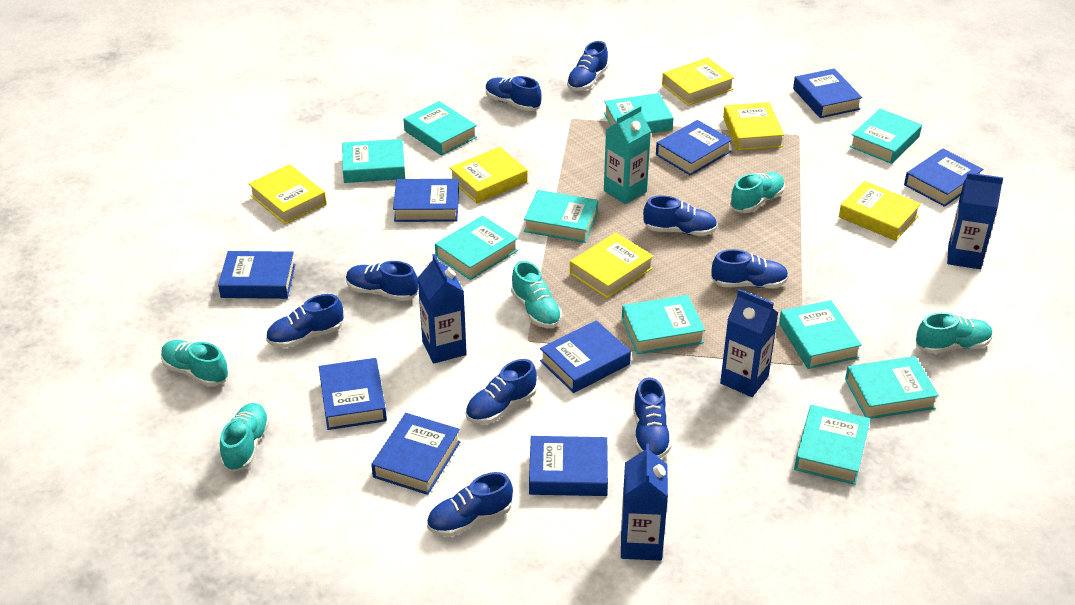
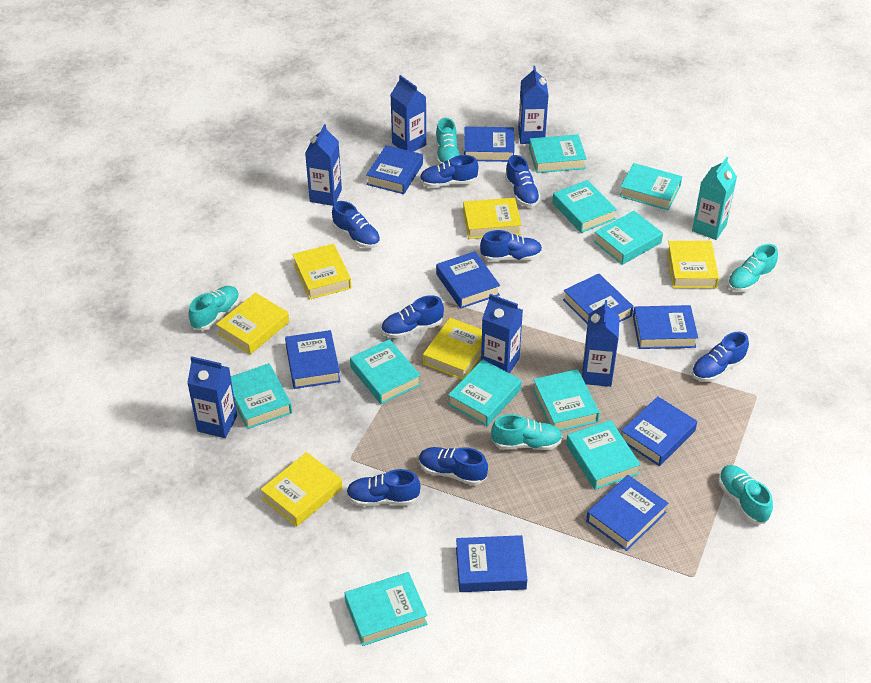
blue carton: [418,254,467,364] [621,444,668,561] [720,289,778,397] [947,172,1003,269] = 4 -> [187,356,237,438] [305,124,342,206] [391,75,426,152] [481,294,523,373] [518,66,549,144] [582,300,620,387] = 6
blue shoe: [266,294,343,348] [346,261,418,301] [427,472,513,537] [466,359,537,424] [486,76,542,111] [567,41,609,91] [633,377,672,458] [643,196,717,236] [711,249,789,288] = 9 -> [332,201,380,248] [346,469,421,506] [381,295,444,338] [419,447,488,485] [420,155,479,188] [480,230,542,261] [505,155,541,207] [692,332,749,382] = 8

